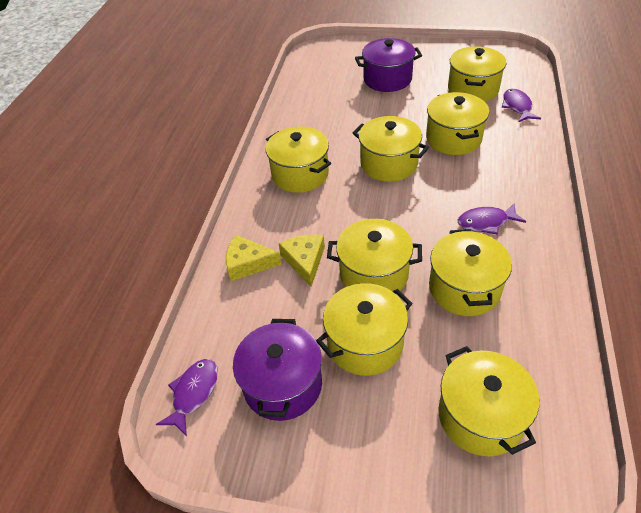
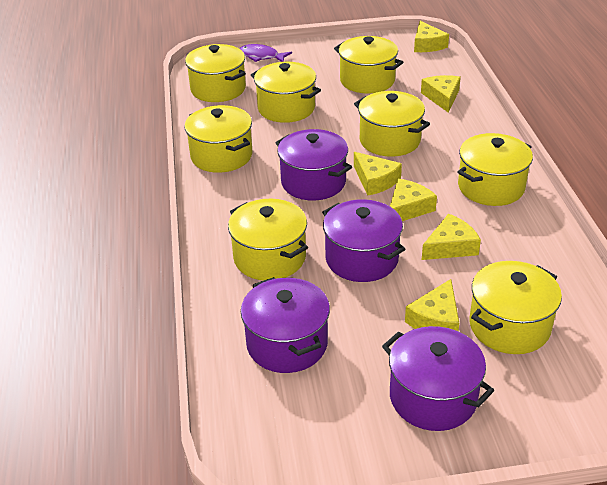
purple fish: [156,359,218,436] [458,203,526,235] [502,89,541,122] = 3 -> [240,44,292,62] = 1
purple pot: [233,319,322,421] [355,38,422,92] = 2 -> [241,277,330,373] [275,129,352,201] [322,199,405,282] [382,326,494,431] = 4
yellow cheese: [226,235,281,281] [279,234,325,287] = 2 -> [354,152,402,196] [390,179,437,221] [405,279,459,331] [414,21,449,52] [421,75,461,112] [422,214,481,260] = 6

